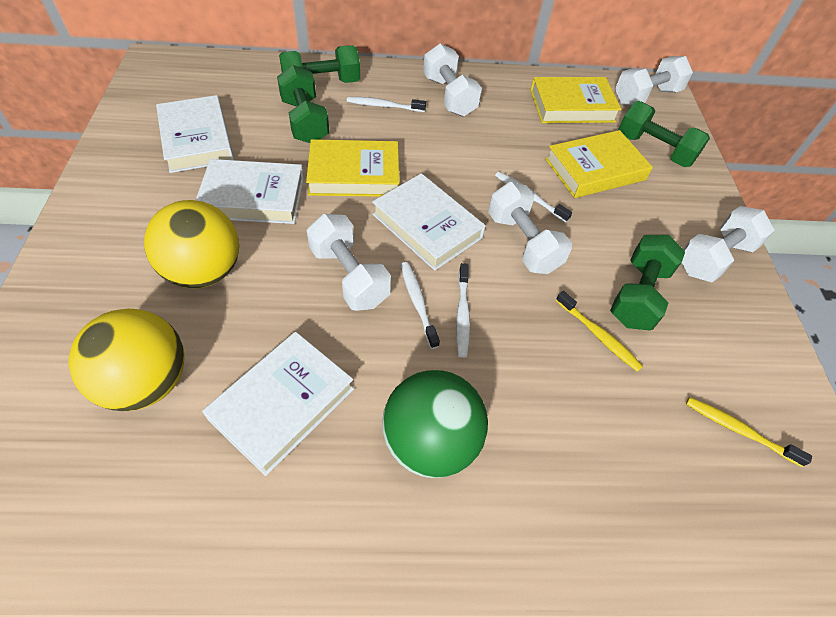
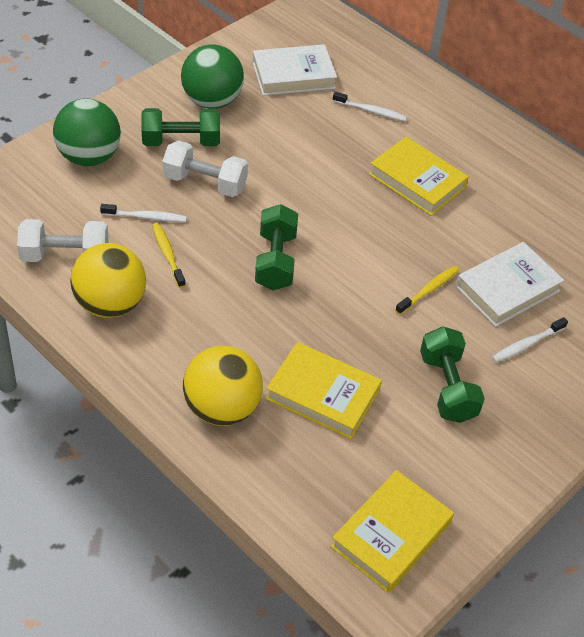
green ball: [382,370,488,478] = 1 -> [53,99,121,166] [181,44,244,109] = 2
green dumbbell: [277,65,330,143] [279,45,360,83] [610,235,685,330] [618,101,710,167] = 4 -> [141,108,220,146] [255,204,298,290] [420,326,485,423] = 3
white book: [156,95,234,173] [196,159,304,224] [202,332,354,476] [372,173,486,271] = 4 -> [252,44,337,96] [456,242,565,327] = 2
white dumbbell: [307,214,391,311] [423,43,482,117] [488,182,572,274] [615,56,693,106] [682,206,775,282] = 5 -> [17,219,109,262] [162,141,248,197] = 2
white toothbrush: [347,97,426,112] [400,262,440,349] [456,263,470,358] [495,171,572,223] = 4 -> [100,204,187,222] [333,92,407,121] [492,317,568,362] = 3

